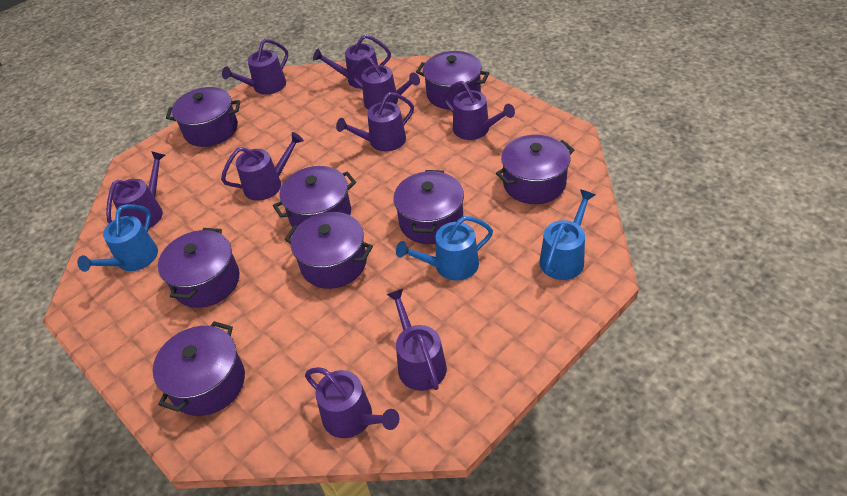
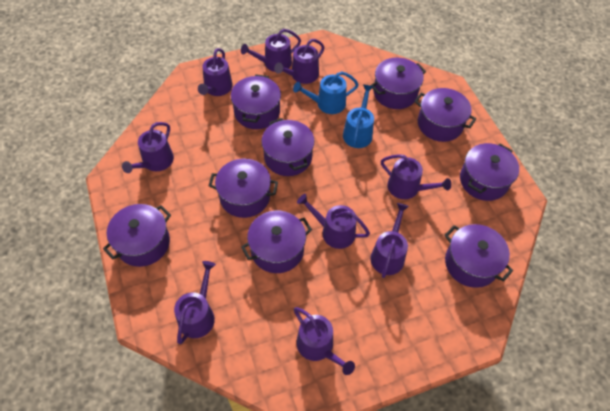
blue watering can: [77,204,158,272] [396,216,493,281] [539,189,595,280] = 3 -> [293,71,359,114] [343,85,374,148] = 2
purple pot: [153,321,245,416] [158,228,239,308] [166,87,240,147] [273,166,356,227] [284,212,373,289] [393,170,464,244] [416,51,489,110] [496,135,574,204] = 8 -> [103,204,171,267] [208,159,278,218] [231,74,281,129] [241,211,312,273] [261,118,315,176] [370,58,426,109] [414,88,476,142] [445,224,513,288] [460,143,519,201] = 9

